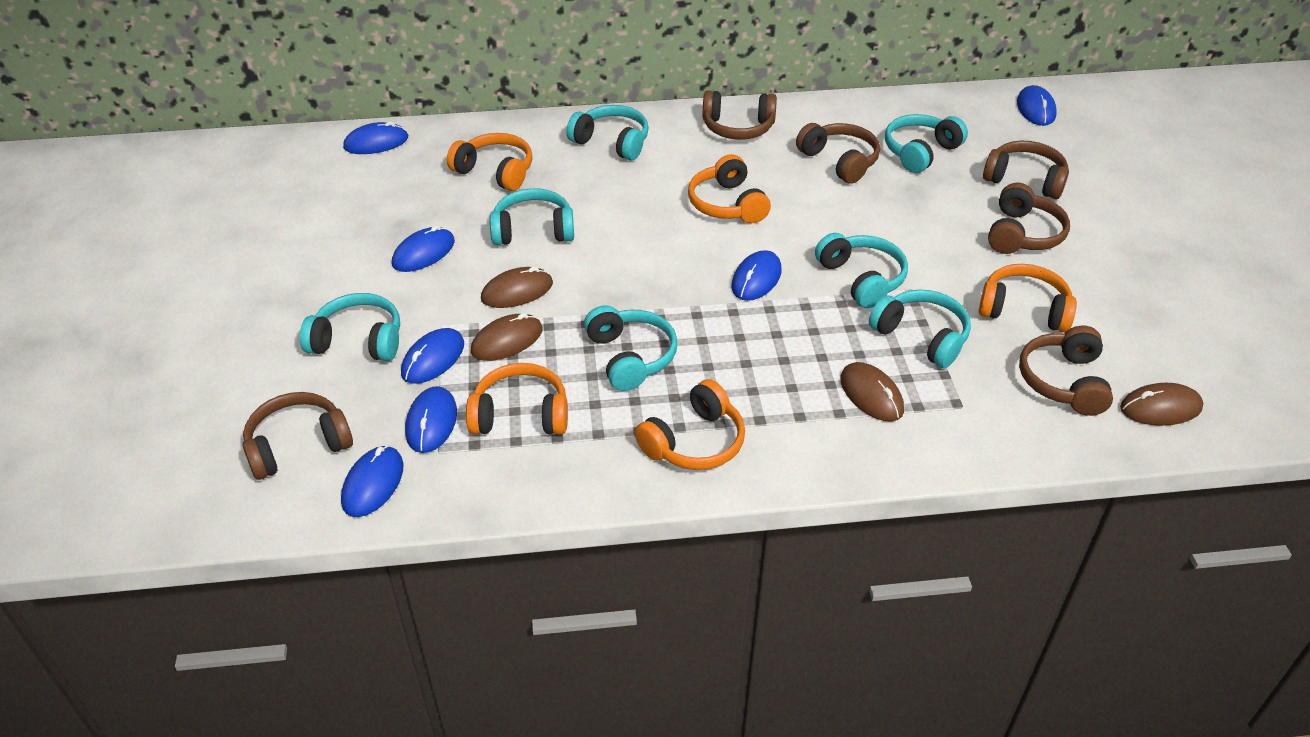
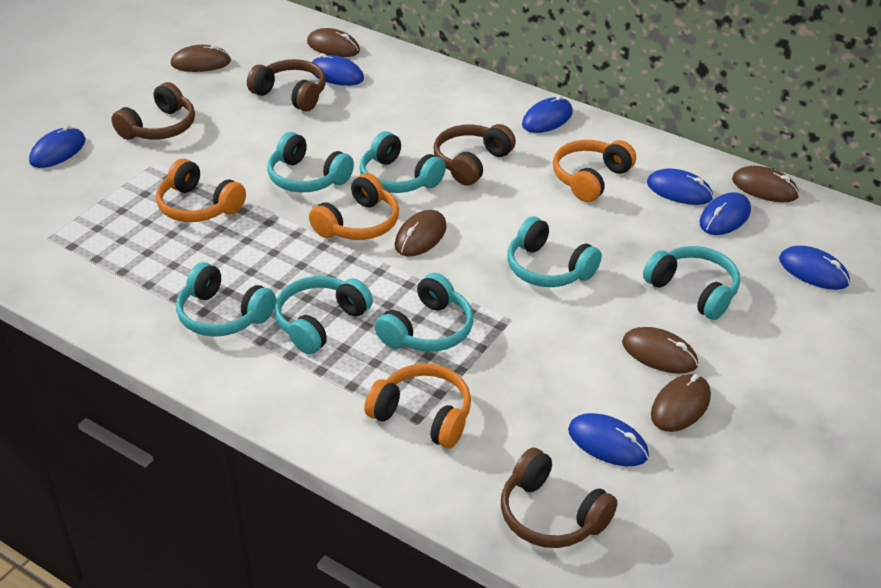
brown headphones: [243,392,353,480] [703,90,777,140] [796,123,880,184] [983,141,1069,199] [988,183,1070,254] [1019,326,1113,416] = 6 -> [111,82,195,140] [247,59,326,111] [433,124,516,186] [501,448,618,548] = 4
brown mouse: [470,313,543,361] [481,266,553,308] [840,362,904,422] [1120,383,1203,426] = 4 -> [171,45,231,72] [307,28,360,57] [395,210,447,257] [622,327,698,374] [651,374,711,432] [732,166,799,202] = 6
orange headphones: [447,133,532,191] [466,363,568,435] [635,379,745,470] [688,154,771,224] [979,264,1077,333] = 5 -> [156,159,246,222] [309,173,399,240] [364,363,471,449] [553,140,636,202] = 4

